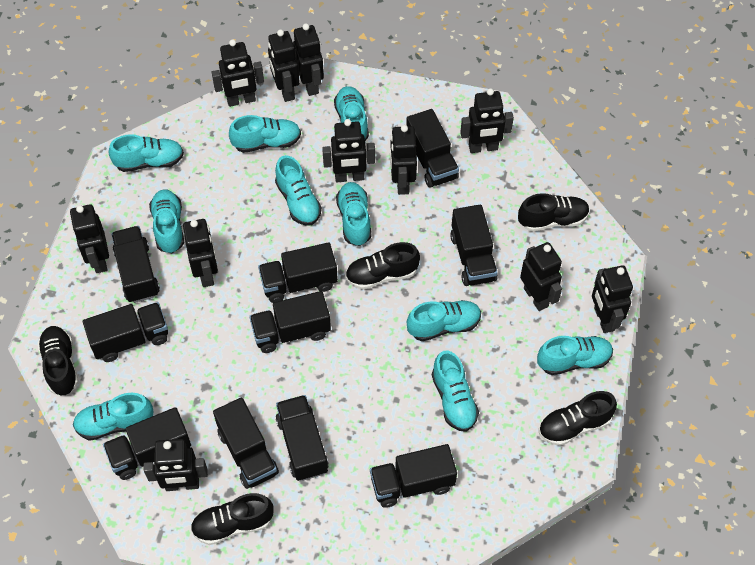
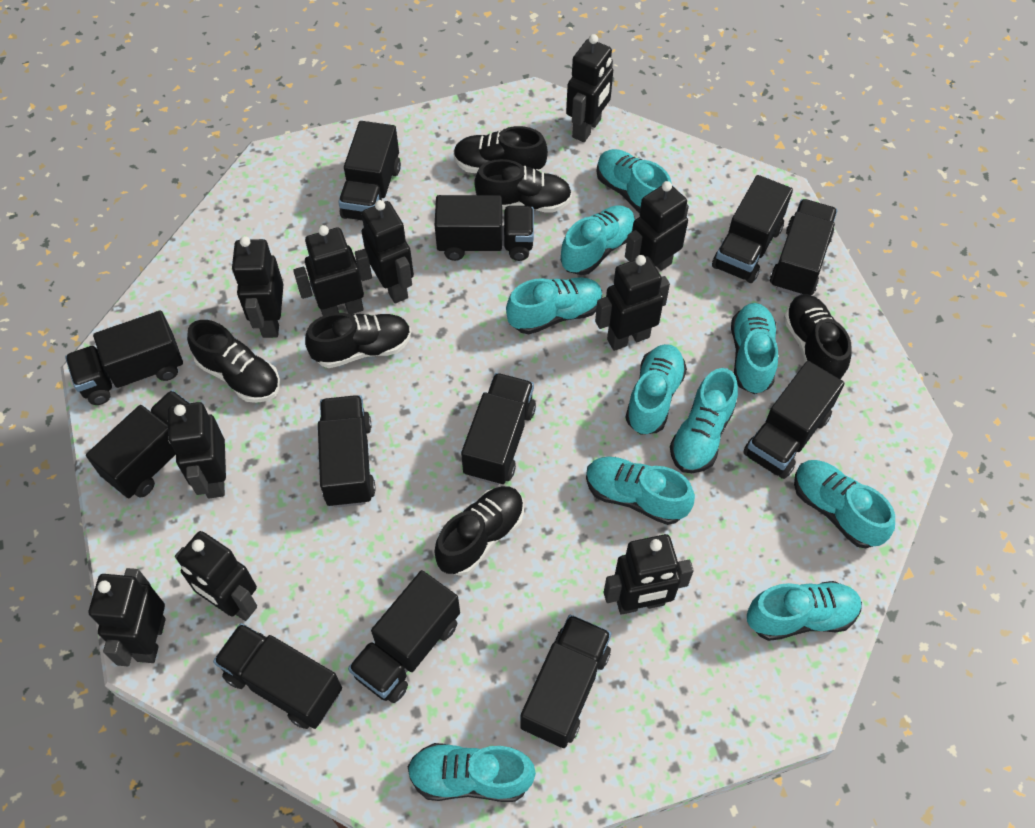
black robot: [70,204,109,273] [144,439,208,491] [183,219,218,287] [212,39,264,107] [268,29,300,102] [293,23,324,96] [322,119,375,182] [390,125,417,195] [460,88,514,153] [520,242,562,311] [592,265,633,333] = 11 -> [89,568,166,666] [168,402,226,498] [175,531,257,621] [232,236,284,338] [293,225,372,316] [361,200,414,303] [566,34,613,142] [595,255,670,351] [604,534,694,615] [625,181,689,271] = 10
black shoe: [37,326,78,395] [191,493,273,545] [345,242,420,290] [518,193,590,232] [539,391,617,446] = 5 -> [187,320,280,403] [305,313,411,368] [434,486,524,576] [453,126,548,173] [474,159,572,213] [784,294,852,379] = 6
black truck: [83,302,168,362] [103,407,191,480] [111,226,160,303] [213,397,279,489] [249,291,331,353] [258,243,338,303] [276,395,329,481] [370,444,457,508] [406,109,459,188] [450,205,498,286] = 10 -> [65,311,183,405] [86,390,189,498] [213,623,342,729] [318,395,376,508] [338,121,401,221] [348,570,460,703] [435,195,534,261] [461,373,536,485] [521,615,611,748] [712,175,793,283] [743,361,844,479] [770,199,837,296] = 12

